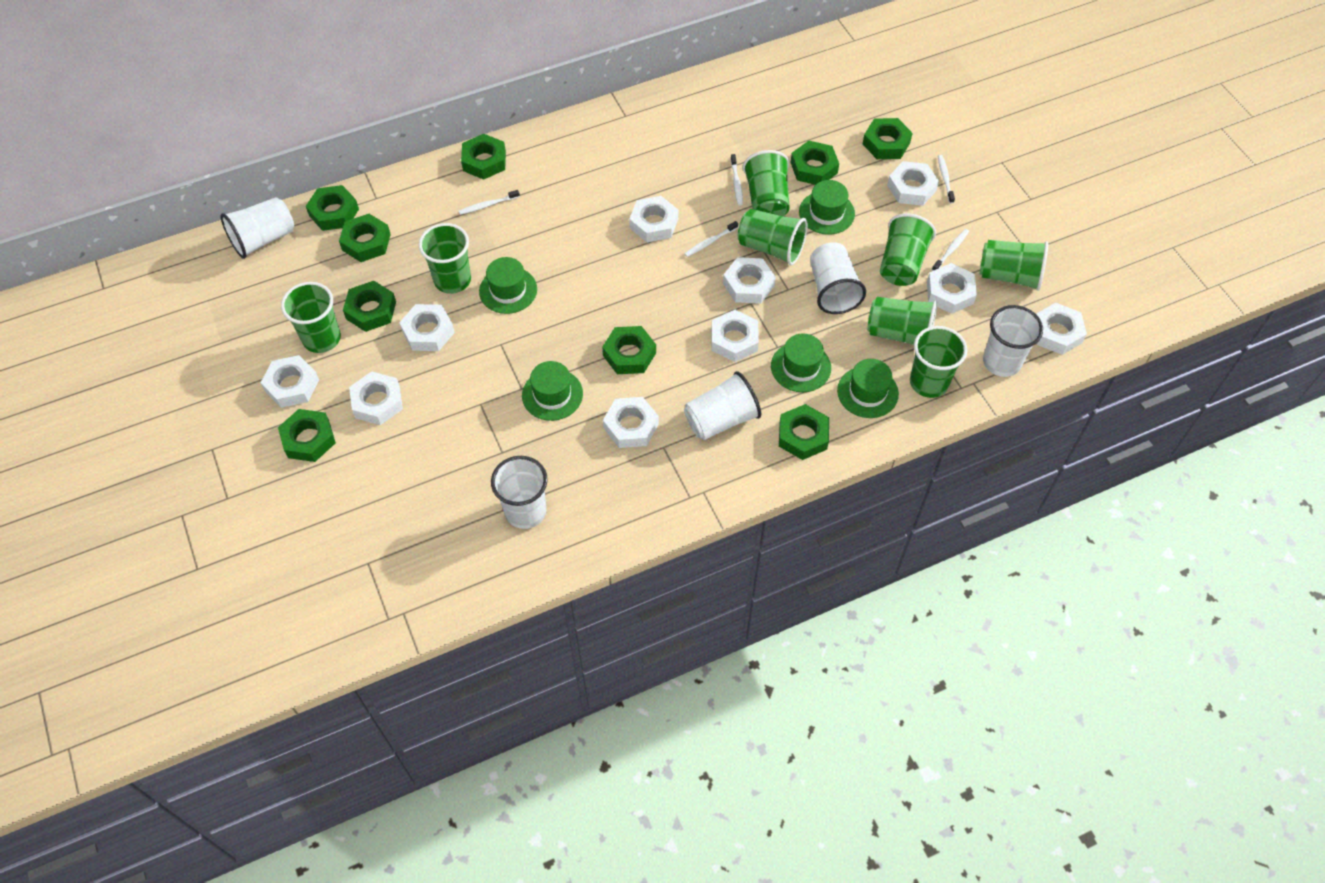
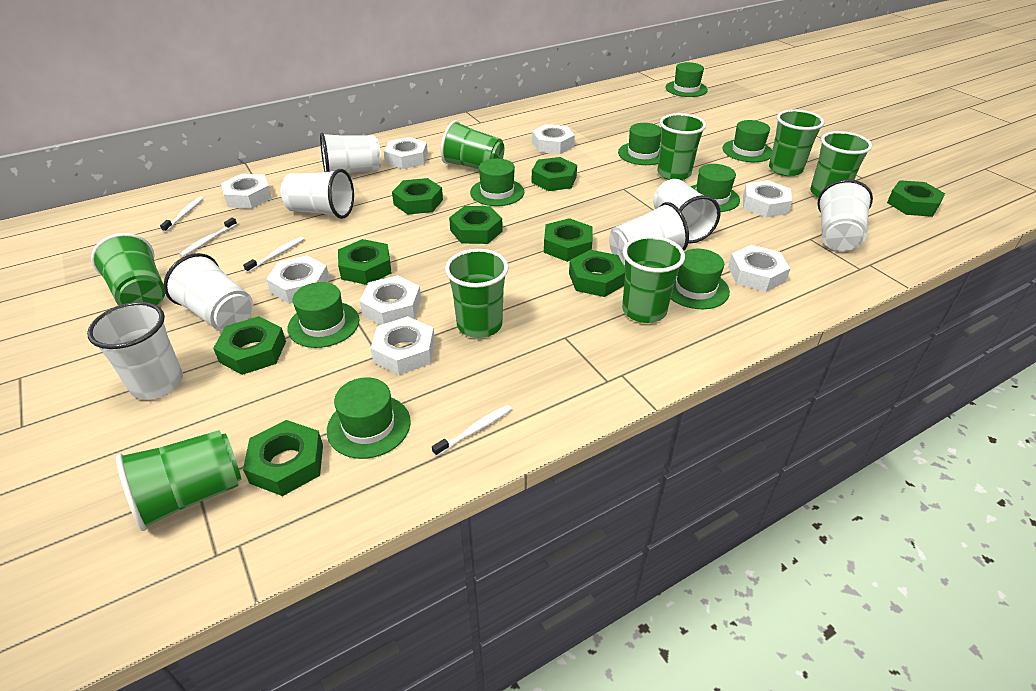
green hat: [479,257,537,314] [522,361,583,421] [771,333,831,392] [799,180,855,235] [837,359,899,418] = 5 -> [287,282,359,348] [327,377,411,459] [470,159,524,206] [618,123,661,165] [665,62,708,97] [671,249,730,309] [690,164,740,212] [722,120,772,162] = 8
white cup: [221,197,294,259] [491,456,547,529] [684,371,761,440] [810,242,866,314] [983,305,1043,377] = 5 -> [87,302,183,400] [164,253,253,332] [281,169,354,219] [320,133,381,173] [609,202,689,266] [653,179,721,243] [817,179,873,252] = 7
white nut: [261,355,319,408] [349,371,403,425] [399,304,455,351] [603,397,659,448] [629,196,678,242] [711,310,759,362] [723,257,776,304] [887,161,939,206] [927,263,977,314] [1036,303,1087,355] = 10 -> [221,174,272,209] [266,255,330,304] [360,275,421,325] [370,316,435,375] [384,137,428,169] [532,124,575,154] [728,245,790,292] [743,180,792,218] = 8
white toothbrush: [459,190,520,215] [684,221,738,257] [731,154,743,206] [932,229,969,271] [938,155,955,204] = 5 -> [160,196,204,232] [179,218,237,257] [243,237,304,272] [432,405,512,456] = 4

